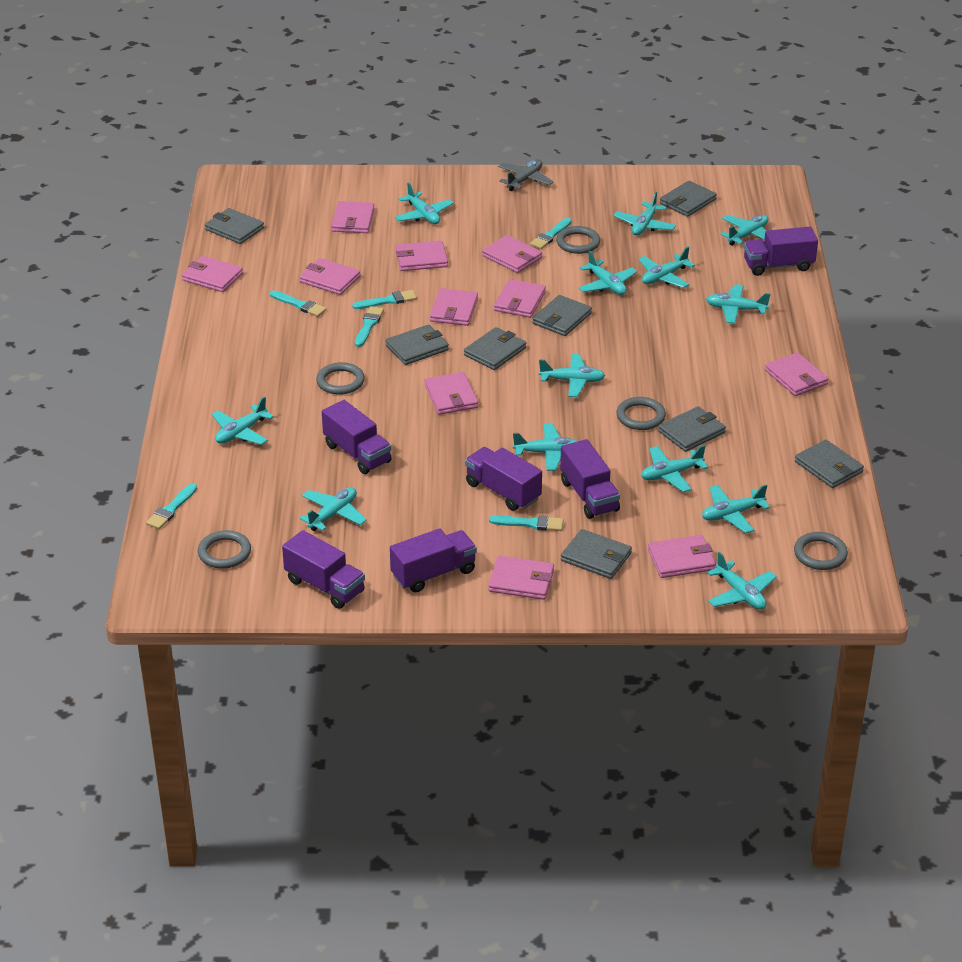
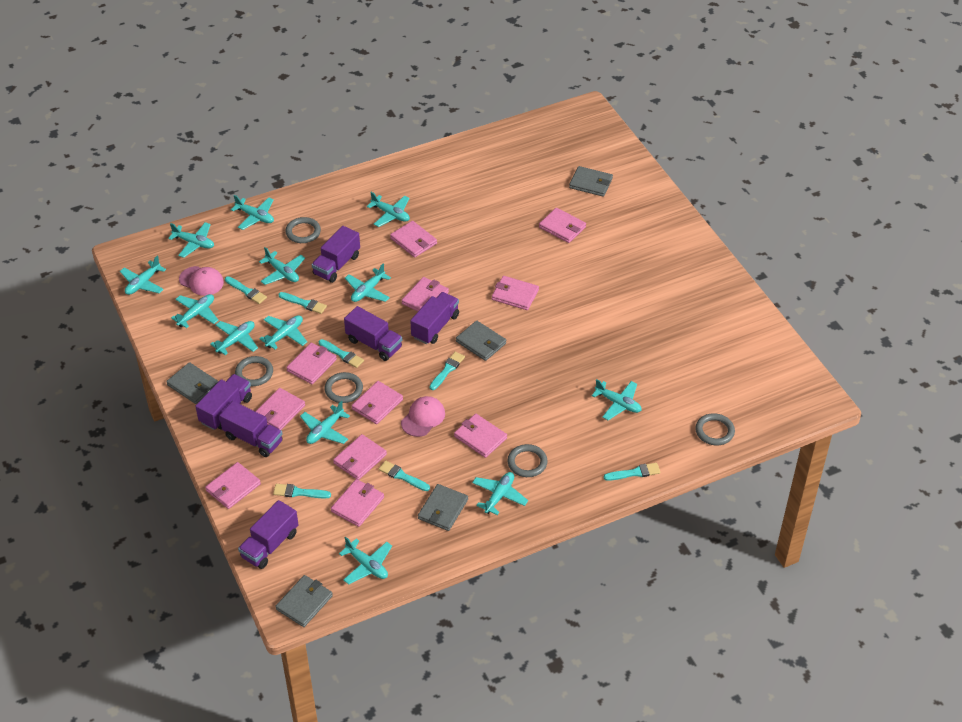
grey plane: [498,159,554,191] = 1 -> none = 0
grey wallet: [205,208,264,244] [385,325,449,365] [464,327,526,370] [532,295,592,336] [561,529,632,579] [658,406,726,452] [660,181,717,217] [795,440,864,488] = 8 -> [166,362,218,404] [275,575,333,627] [418,484,468,531] [456,320,506,361] [569,166,613,197] = 5
pink cap: none = 0 -> [179,266,224,296] [401,396,445,437] = 2
turquoise brush: [146,483,197,529] [270,290,327,317] [352,290,417,309] [355,306,384,347] [489,515,564,531] [530,218,572,249] = 6 -> [225,276,267,304] [273,484,331,499] [278,292,327,314] [319,339,364,368] [379,460,430,491] [429,352,465,390] [604,463,660,481] = 7

